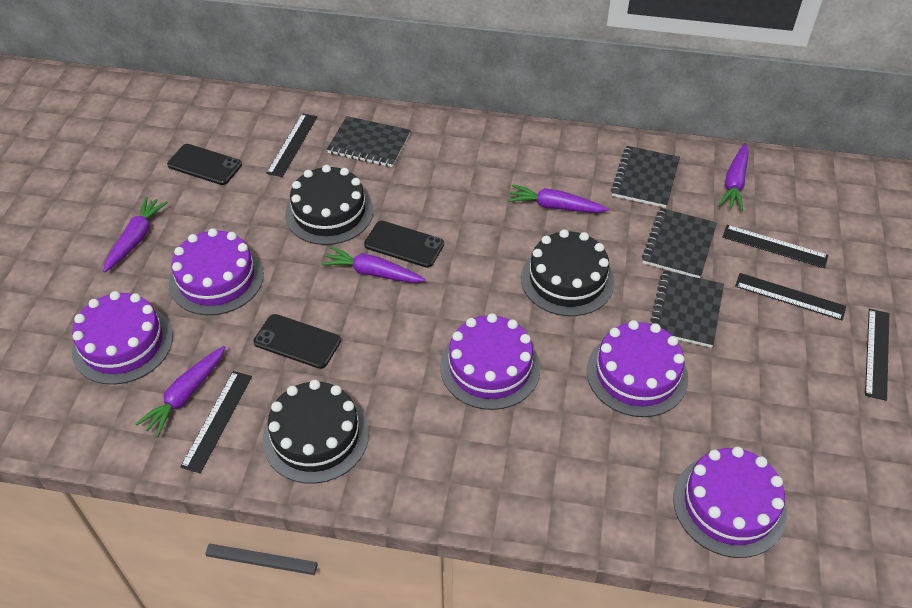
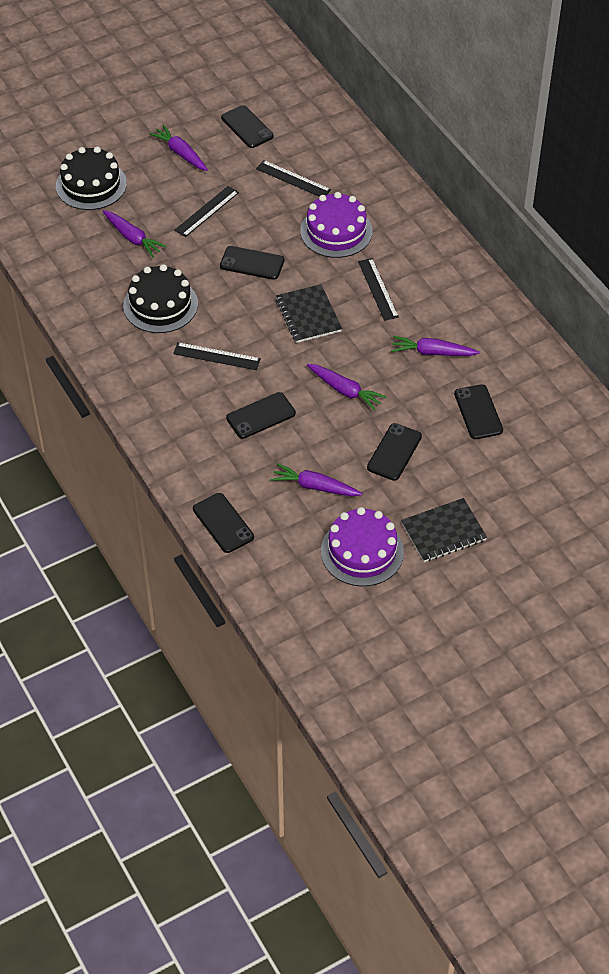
black cake: [262,380,369,484] [285,165,373,245] [521,229,615,316] = 3 -> [56,147,127,210] [123,264,198,333] = 2
black notebook: [327,116,411,167] [611,146,680,208] [642,208,717,278] [650,270,724,348] = 4 -> [276,284,342,343] [401,498,487,562] = 2
black phone: [167,144,242,185] [253,314,341,369] [364,221,444,268] = 3 -> [193,493,254,553] [220,246,284,280] [221,105,274,148] [226,392,296,439] [367,423,422,481] [454,384,503,439] = 6
black ruler: [180,371,252,473] [267,113,317,177] [723,225,829,268] [735,273,846,321] [865,309,889,401] = 5 -> [173,342,261,370] [175,186,239,237] [256,160,331,197] [358,258,399,321] = 4
purple cake: [72,291,173,385] [169,228,264,315] [440,313,540,410] [587,320,688,417] [673,447,787,558] = 5 -> [300,192,372,258] [321,507,404,586] = 2

